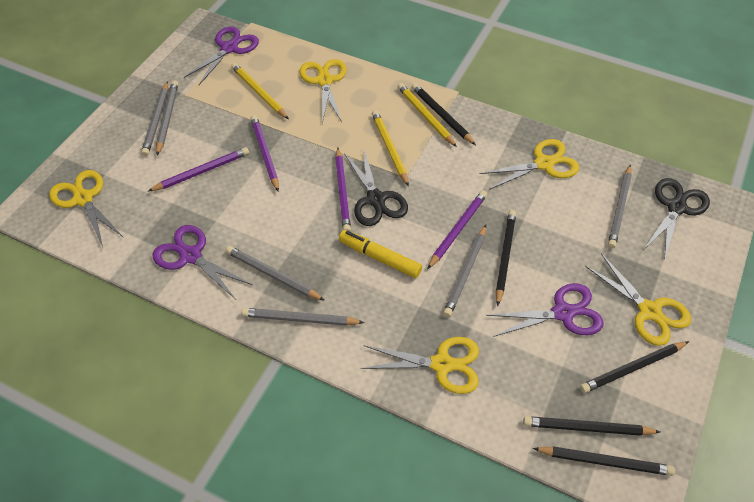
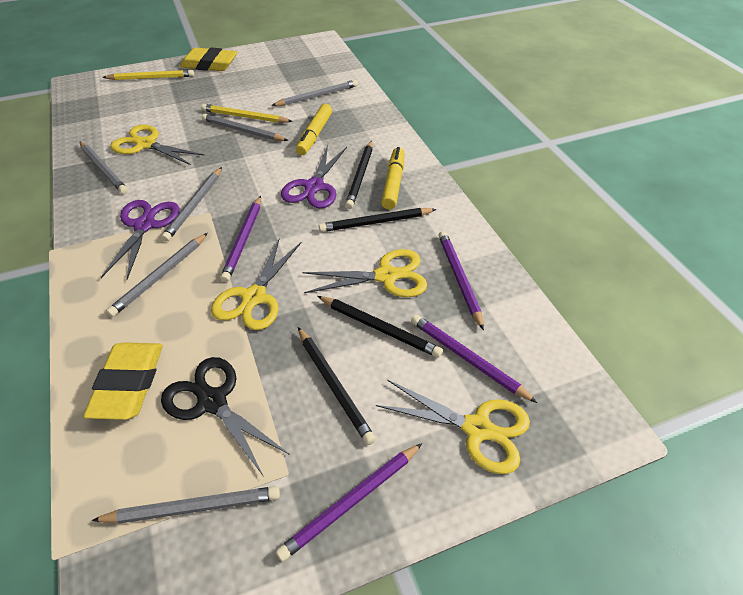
black pencil: [411,83,476,145] [496,210,516,306] [523,416,660,436] [533,446,675,476] [580,341,689,393] = 5 -> [298,327,376,445] [317,296,443,358] [319,208,437,232] [345,140,372,209] = 4
black scissors: [344,148,408,226] [644,178,710,261] = 2 -> [161,357,290,477] = 1
purple scissors: [152,225,252,300] [184,26,259,85] [486,283,604,337] = 3 -> [101,200,180,280] [281,145,347,208] = 2
yellow eraser: none = 0 -> [83,342,163,420] [180,48,237,71] = 2
yellow marker: [339,230,422,278] = 1 -> [296,104,332,155] [381,147,404,209] = 2
yellow pencil: [231,63,289,119] [372,110,409,186] [398,83,457,147] = 3 -> [102,70,194,80] [201,104,293,123] = 2
yellow scissors: [49,170,124,247] [299,59,347,124] [361,337,479,394] [480,139,579,190] [585,253,691,346] = 5 -> [110,125,205,165] [211,237,301,330] [303,249,427,297] [376,380,530,474] = 4

